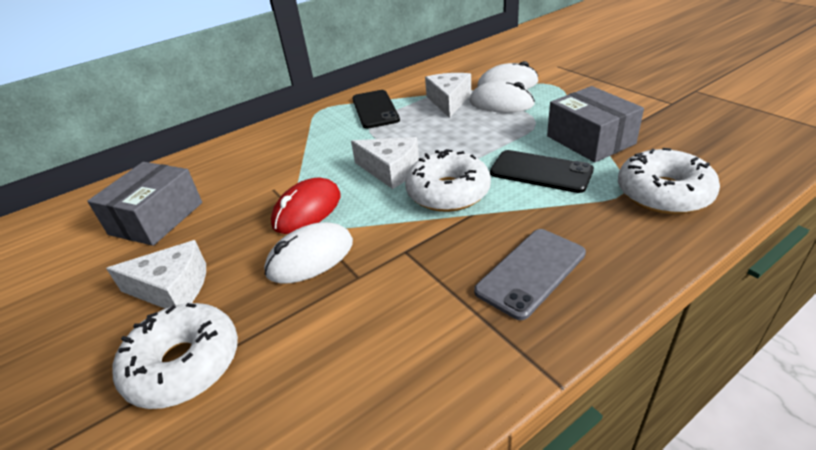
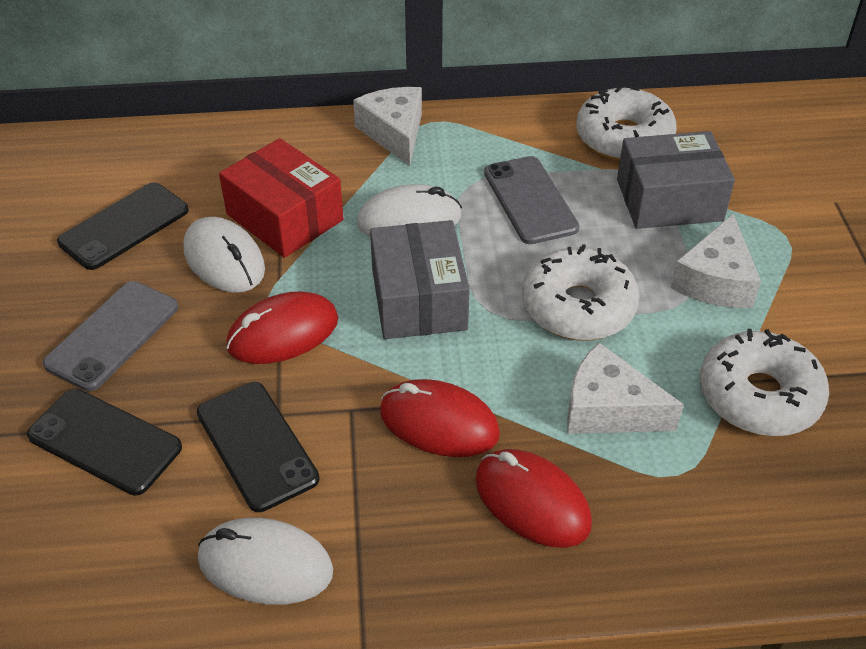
black phone: [352,90,400,129] [490,150,594,193] = 2 -> [27,389,182,496] [57,182,189,270] [197,382,320,512] = 3
grey phone: [474,229,586,320] = 1 -> [43,281,178,391] [484,156,580,244] = 2
red box: none = 0 -> [219,138,343,258] = 1
red mouse: [271,177,341,234] = 1 -> [226,292,338,364] [380,379,500,457] [475,449,592,548] = 3

